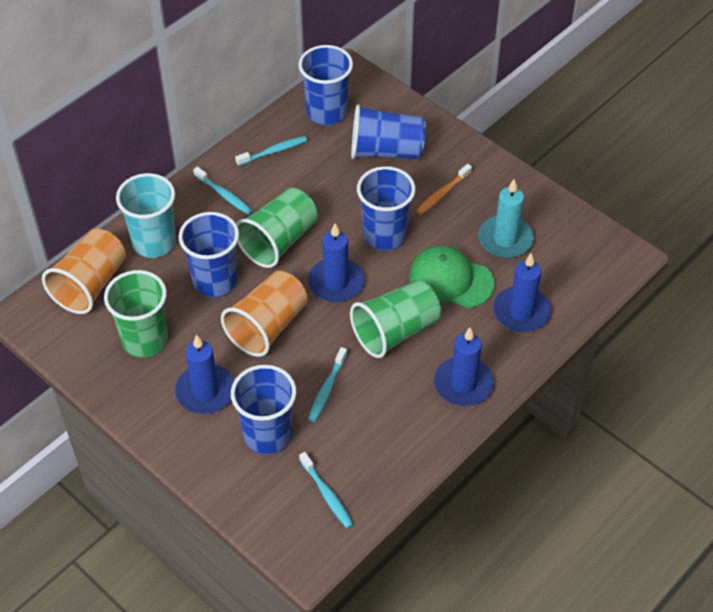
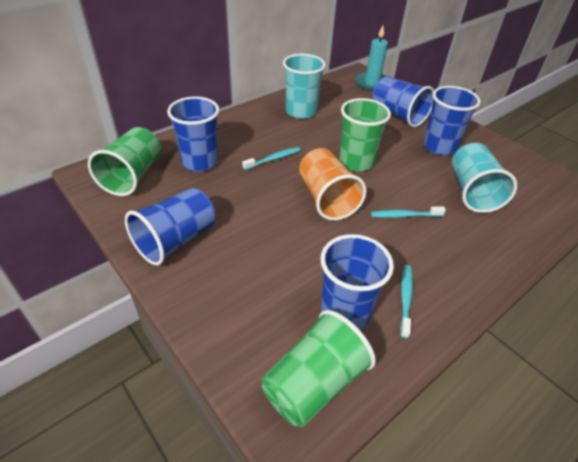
blue candle: [175,335,234,414] [308,224,364,302] [434,327,494,406] [493,253,551,332] = 4 -> none = 0
green cap: [409,246,495,308] = 1 -> none = 0
orange cup: [42,229,126,314] [221,270,308,357] = 2 -> [299,148,367,220] = 1
orange toothbrush: [416,164,472,215] = 1 -> none = 0
turquoise cup: [116,173,176,258] = 1 -> [283,53,326,119] [452,143,517,213] = 2
turquoise toothbrush: [193,166,253,215] [235,136,308,166] [299,452,353,528] [308,347,347,422] = 4 -> [242,147,301,170] [371,206,446,218] [400,265,413,338] = 3

